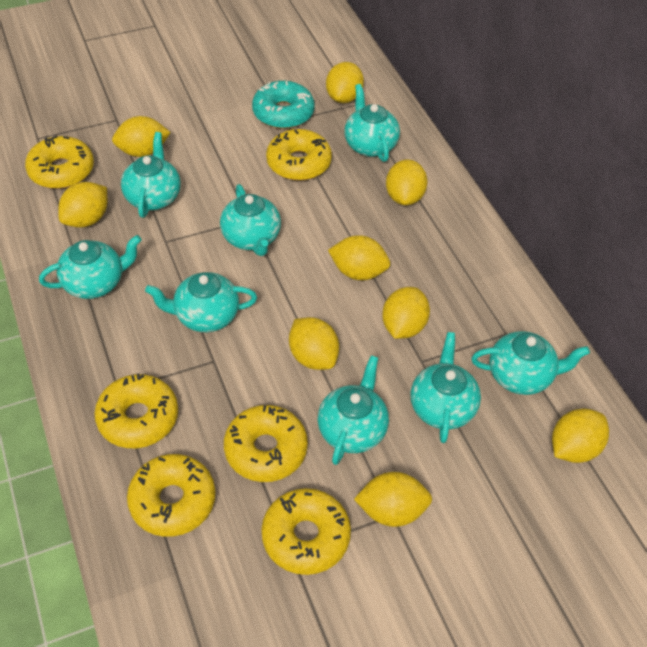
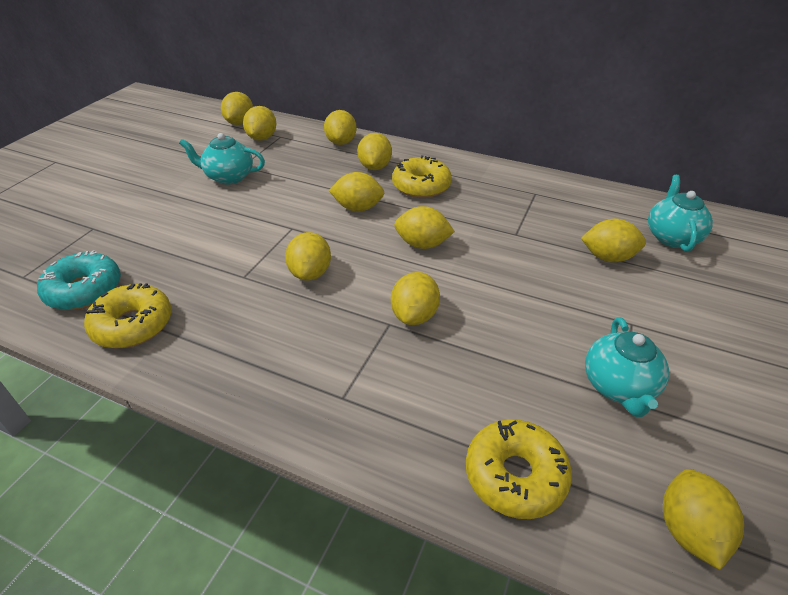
turquoise teapot: [39,235,142,299] [121,132,181,218] [145,272,257,332] [220,184,281,256] [318,355,389,465] [344,84,400,162] [410,332,481,443] [471,331,590,395] = 8 -> [179,133,265,184] [585,317,669,417] [648,175,713,252] = 3
yellow donut: [25,135,94,189] [94,373,178,448] [127,454,216,537] [224,405,308,482] [261,488,351,575] [266,129,332,181] = 6 -> [84,283,171,349] [392,155,452,198] [466,419,572,519] = 3
yellow lemon: [58,182,107,228] [112,116,171,157] [289,317,339,370] [326,62,364,103] [328,235,390,280] [354,472,432,527] [382,287,430,339] [386,160,428,205] [552,408,609,463] = 9 -> [221,92,253,125] [243,106,276,141] [285,232,331,281] [324,110,357,145] [329,172,384,212] [357,133,392,170] [391,272,440,325] [394,206,455,249] [581,219,646,262] [663,469,744,570] = 10

